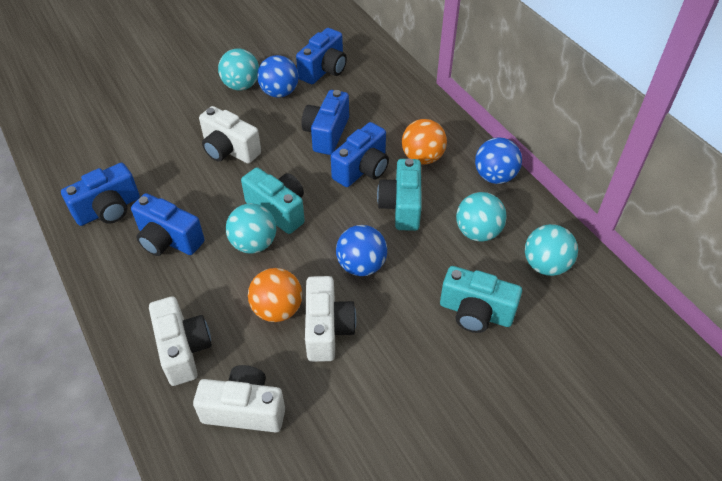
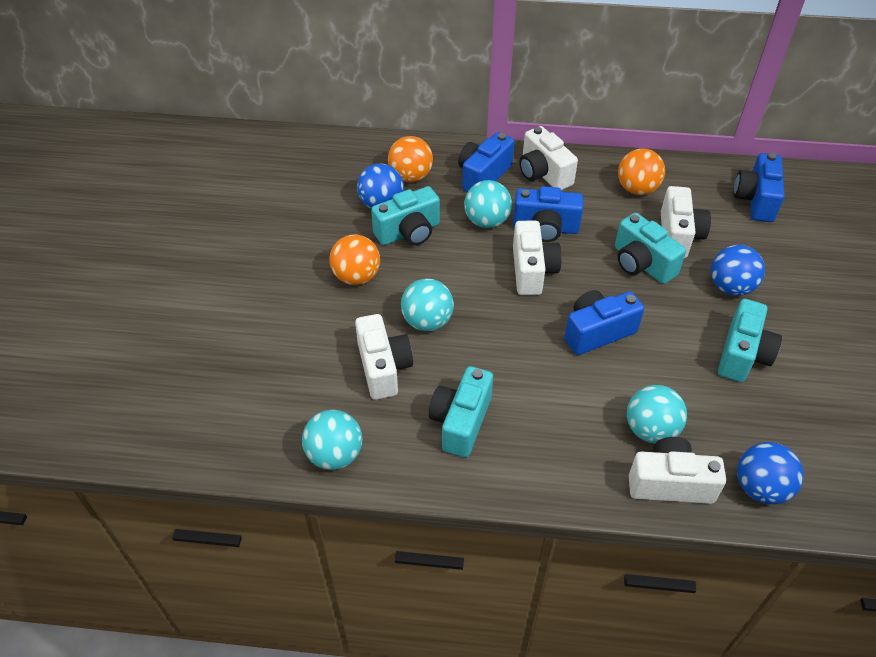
blue camera: [61,163,140,226] [131,193,205,256] [296,28,347,84] [301,90,349,155] [331,122,389,187] = 5 -> [458,132,514,192] [513,186,583,242] [564,290,644,355] [733,153,785,222] = 4
orange ball: [248,268,302,322] [402,119,447,164] = 2 -> [330,234,380,285] [388,136,433,182] [618,149,665,195] = 3
turquoise camera: [241,167,305,234] [377,158,422,231] [440,266,522,333] = 3 -> [371,186,440,245] [429,366,493,458] [615,213,686,284] [718,299,782,382] = 4
white camera: [149,296,212,386] [193,365,285,433] [199,106,261,164] [305,276,356,362] = 4 -> [355,314,413,400] [513,221,562,295] [519,126,578,190] [629,437,726,504] [661,186,711,258] = 5

